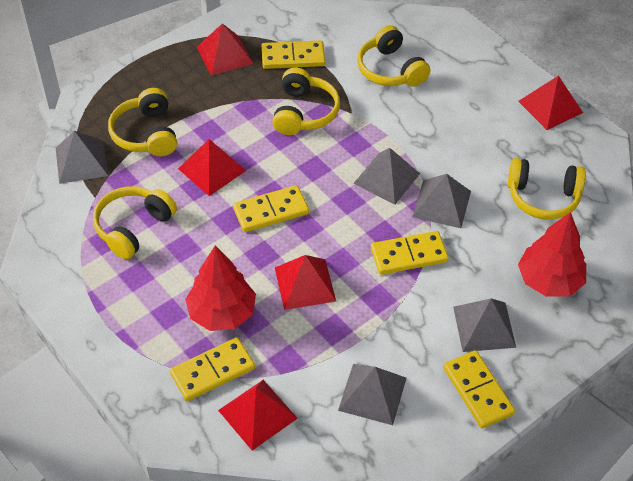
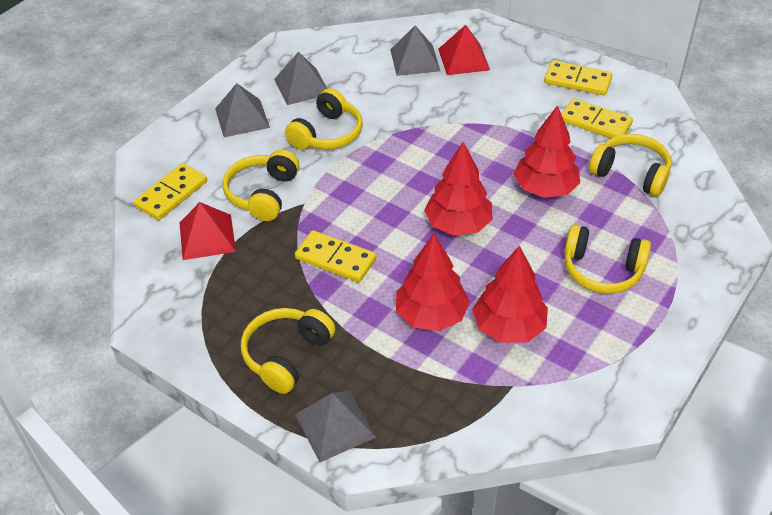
grey pyramid: [56,131,108,184] [338,364,406,425] [353,148,420,205] [412,174,471,228] [453,298,516,352] = 5 -> [215,83,270,137] [274,52,327,105] [295,391,377,462] [390,25,440,76] = 4
red pyramid: [178,139,246,196] [197,23,254,76] [218,380,298,451] [275,255,336,310] [518,76,583,130] = 5 -> [180,202,236,260] [438,25,490,75] = 2
red tree: [185,246,256,331] [518,212,586,297] = 2 -> [396,234,470,331] [424,142,493,236] [472,245,548,343] [514,105,580,198] = 4
yellow domino: [170,337,255,401] [233,185,309,232] [261,40,325,69] [371,231,449,275] [443,350,515,428] = 5 -> [134,163,207,220] [295,230,376,282] [544,60,612,95] [561,98,633,138] = 4

